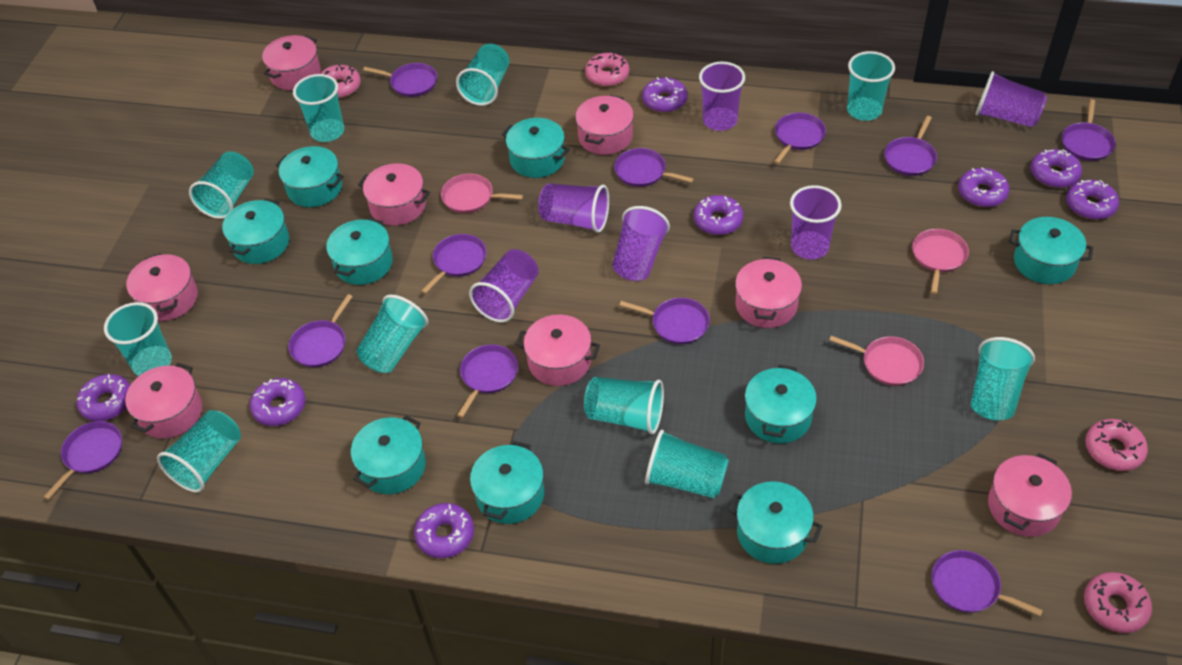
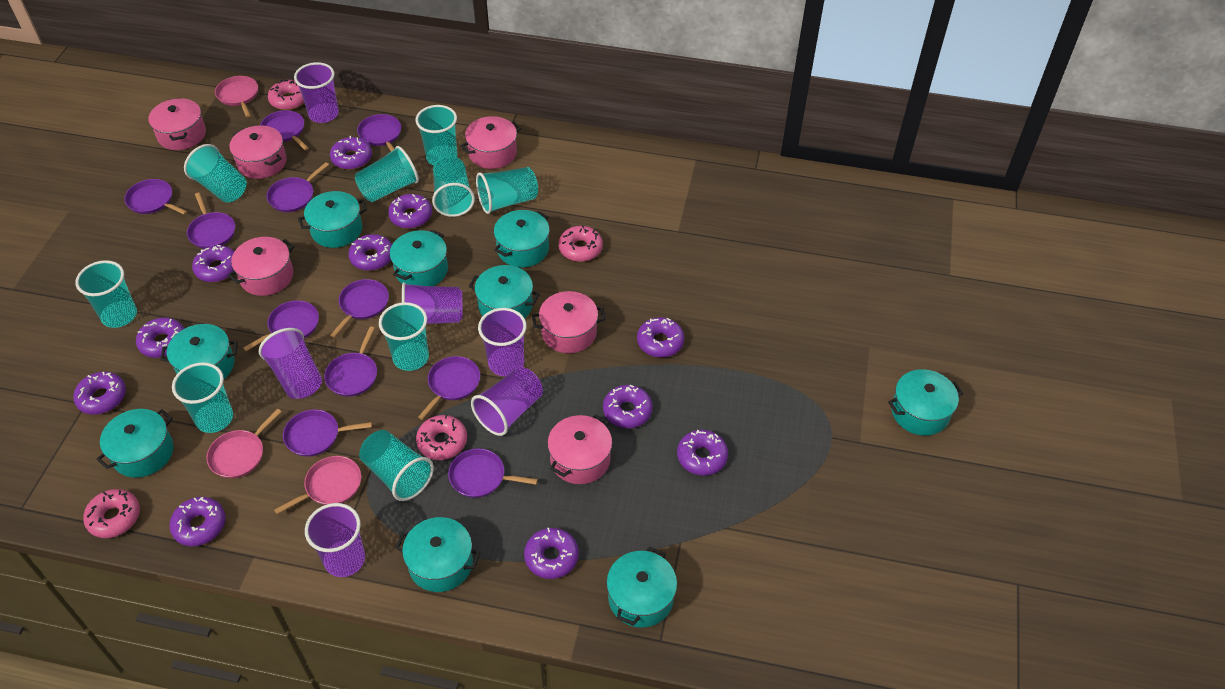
pink pot: [125,363,202,439] [126,253,198,321] [262,35,321,90] [358,163,430,226] [516,314,600,386] [575,95,634,155] [735,257,802,328] [988,453,1072,537] = 8 -> [148,98,206,150] [228,237,294,296] [229,125,287,179] [461,116,521,169] [532,291,605,353] [547,414,612,484] = 6
purple donut: [76,374,130,421] [250,378,305,426] [414,503,474,558] [642,77,687,113] [694,195,743,235] [958,168,1009,207] [1031,149,1082,188] [1066,180,1119,220] = 8 -> [73,372,126,415] [136,318,184,358] [169,497,226,546] [192,245,235,282] [330,136,372,170] [348,234,392,271] [388,194,432,228] [524,528,579,579] [603,385,653,428] [637,317,684,357] [677,430,728,476] = 11
turquoise cup: [104,302,172,376] [157,410,241,493] [189,151,254,219] [293,74,344,142] [356,295,428,373] [456,43,509,106] [584,377,664,435] [645,430,729,498] [847,51,895,121] [971,337,1035,421] = 10 -> [75,260,137,328] [172,362,233,433] [184,144,247,203] [355,146,419,202] [359,430,434,501] [379,302,429,371] [415,105,457,166] [432,156,475,217] [476,167,538,214] = 9

